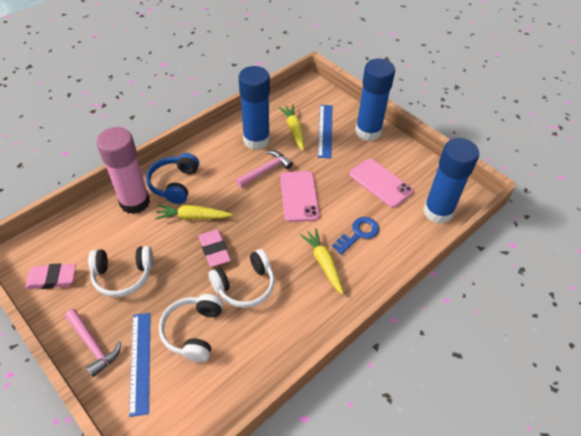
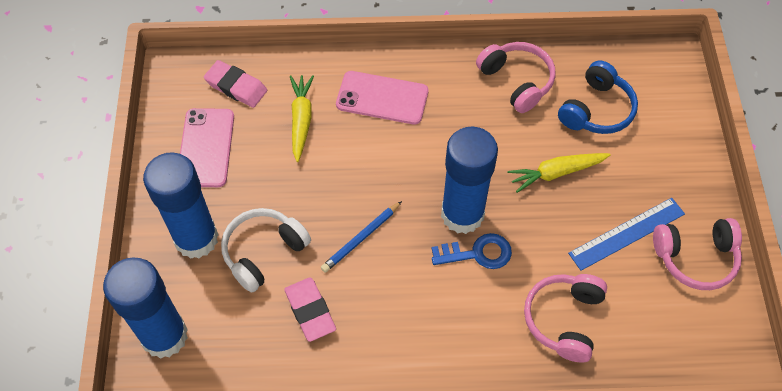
blue pencil: none = 0 -> [321,201,402,273] = 1
blue ruler: [129,313,151,417] [318,105,332,158] = 2 -> [568,198,685,271] = 1
pink glue stick: [97,127,150,214] = 1 -> none = 0
pink hammer: [65,309,121,377] [236,150,293,187] = 2 -> none = 0
pink headphones: none = 0 -> [476,42,555,113] [524,274,607,363] [653,218,742,290] = 3
white headphones: [88,246,153,297] [159,294,223,362] [208,249,275,308] = 3 -> [221,208,311,293] = 1
yellow carrot: [155,205,232,220] [279,105,304,150] [300,228,344,294] = 3 -> [290,75,314,162] [508,153,611,193] = 2

